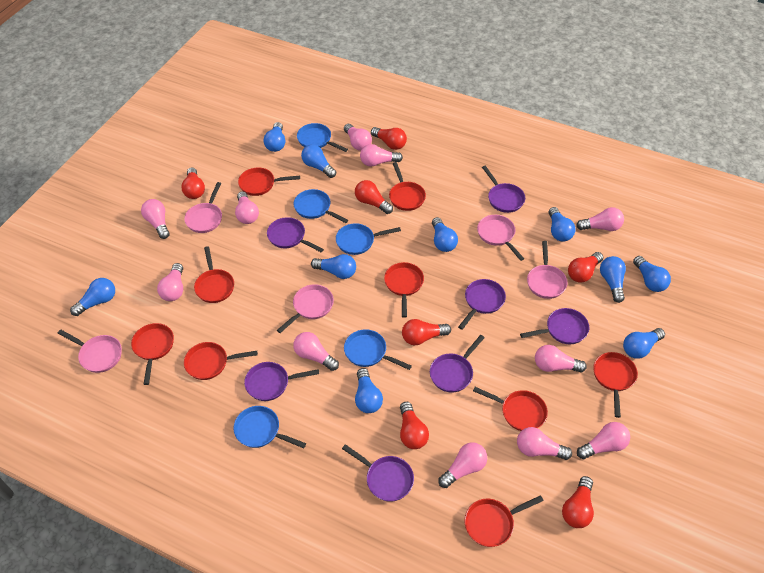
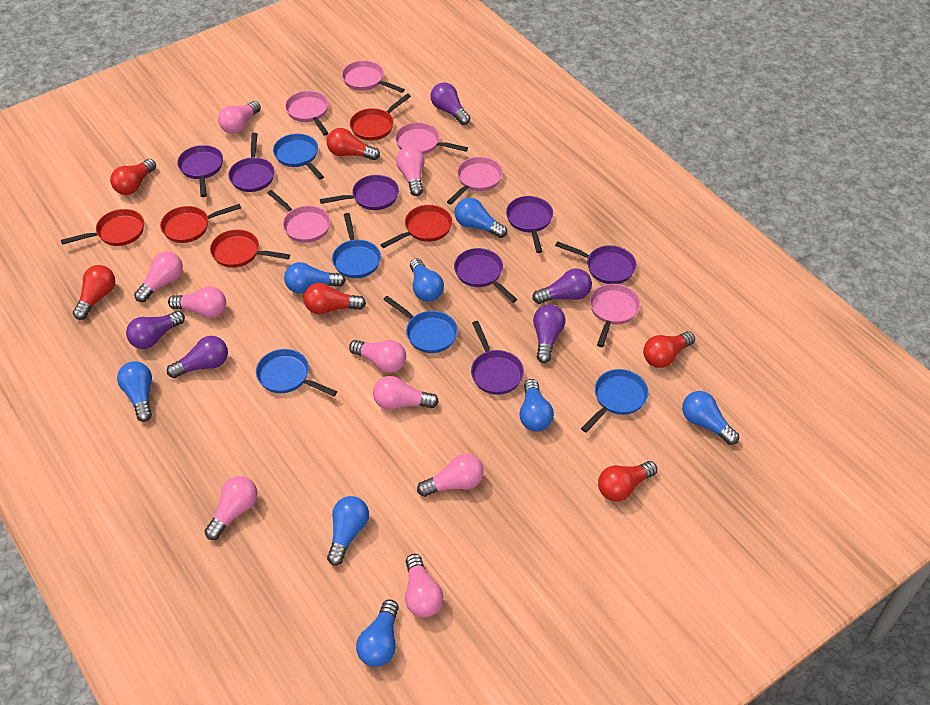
blue light bulb: [70,278,115,316] [263,122,285,152] [301,144,336,178] [311,254,356,279] [355,368,383,413] [432,217,458,252] [549,207,575,241] [600,256,626,303] [623,328,665,359] [633,256,671,292] = 10 -> [117,361,152,422] [284,262,346,294] [327,496,369,566] [356,600,399,667] [410,258,444,302] [455,198,507,238] [519,379,554,432] [682,391,739,445] = 8
pink light bulb: [141,199,170,239] [157,263,183,301] [235,191,259,224] [293,332,339,371] [344,124,372,151] [360,144,403,167] [438,442,487,488] [517,427,572,460] [535,345,587,372] [576,207,624,231] [577,422,630,459] = 11 -> [134,252,183,302] [168,287,226,318] [204,476,257,540] [218,101,261,134] [349,340,406,373] [373,376,439,410] [396,146,425,196] [405,554,443,617] [417,454,484,497] = 9
pink pan: [57,329,122,373] [184,182,222,233] [277,284,334,333] [477,215,524,261] [527,241,567,299] = 5 -> [267,190,330,243] [285,91,329,135] [342,60,405,93] [395,122,468,155] [447,157,503,205] [590,283,640,347] = 6
purple light bulb: none = 0 -> [126,311,185,349] [167,336,228,378] [431,82,470,125] [532,269,592,304] [533,304,566,363] = 5
red light bulb: [181,167,205,199] [355,180,393,214] [371,127,407,150] [400,402,429,449] [402,319,451,345] [562,476,594,528] [568,252,603,283] = 7 -> [73,265,115,320] [110,159,156,195] [304,283,366,315] [327,128,380,160] [598,461,657,501] [643,331,695,368] = 6
red pan: [131,323,174,385] [184,342,258,380] [194,246,234,303] [238,167,300,196] [384,262,424,318] [389,162,426,211] [465,495,543,547] [473,387,548,431] [593,352,638,418] = 9 -> [61,209,144,246] [160,204,241,243] [210,229,290,268] [350,93,411,141] [380,205,452,248] = 5

